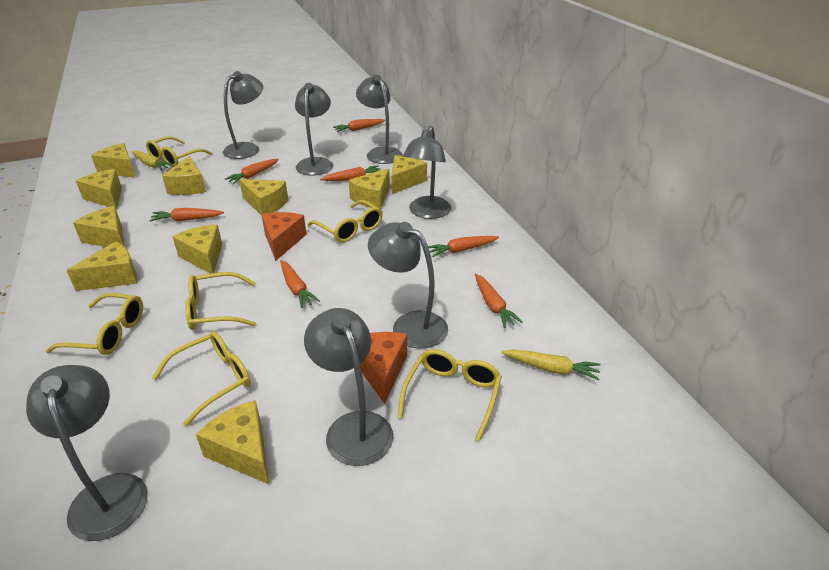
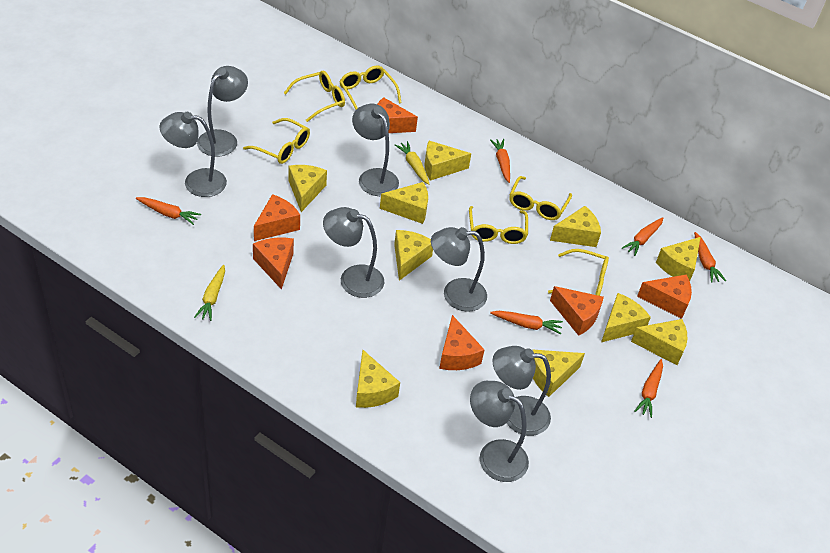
orange carrot: [149,208,224,222] [225,159,279,184] [280,260,320,308] [320,165,381,181] [333,119,386,132] [428,236,499,257] [475,274,523,328] = 7 -> [136,197,201,225] [490,139,510,183] [490,311,563,334] [622,217,663,256] [634,359,663,418] [694,232,726,283] = 6
orange cheese: [261,212,307,261] [360,332,407,404] = 2 -> [253,238,294,290] [254,194,300,241] [378,97,418,133] [439,315,485,370] [550,286,604,336] [637,275,692,319] = 6

